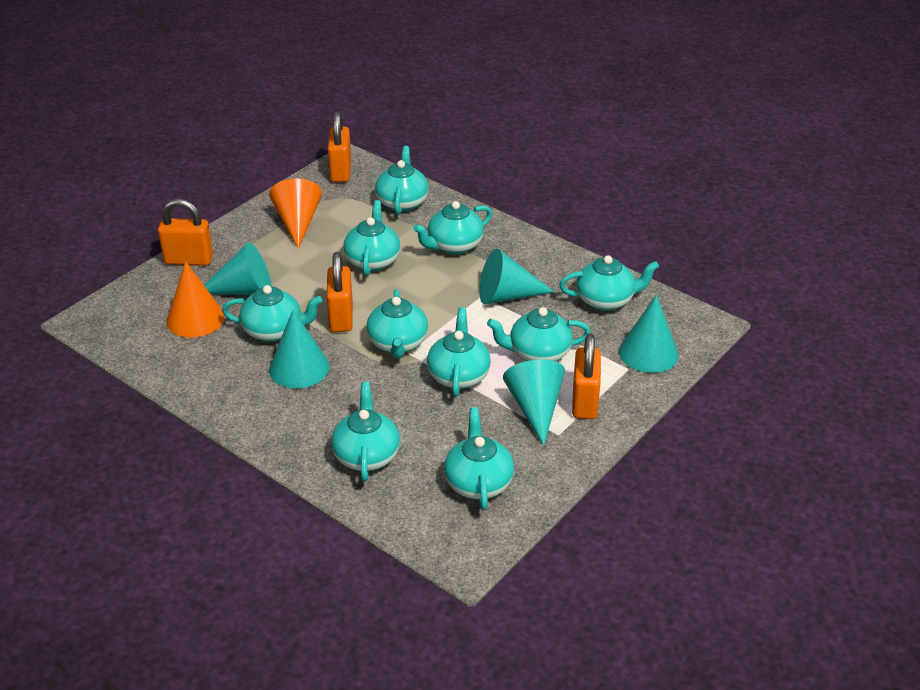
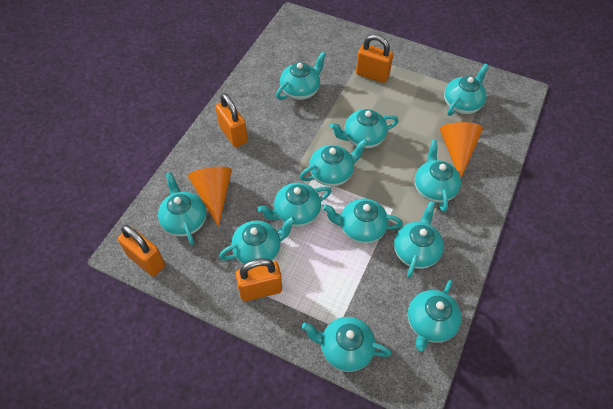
turquoise cone: [204,242,272,295] [269,310,330,389] [479,249,554,304] [503,360,565,446] [619,295,679,373] = 5 -> none = 0
turquoise teapot: [222,285,322,342] [331,382,400,481] [343,200,400,276] [366,289,428,358] [375,146,429,215] [413,201,492,254] [427,307,491,397] [444,407,514,510] [487,307,591,362] [559,255,659,311] = 10 -> [158,172,206,245] [219,217,296,265] [258,183,331,227] [276,52,326,100] [300,139,368,186] [302,317,391,372] [323,199,403,244] [330,109,398,149] [394,201,444,278] [408,280,462,351] [415,140,461,212] [444,64,489,116] = 12

